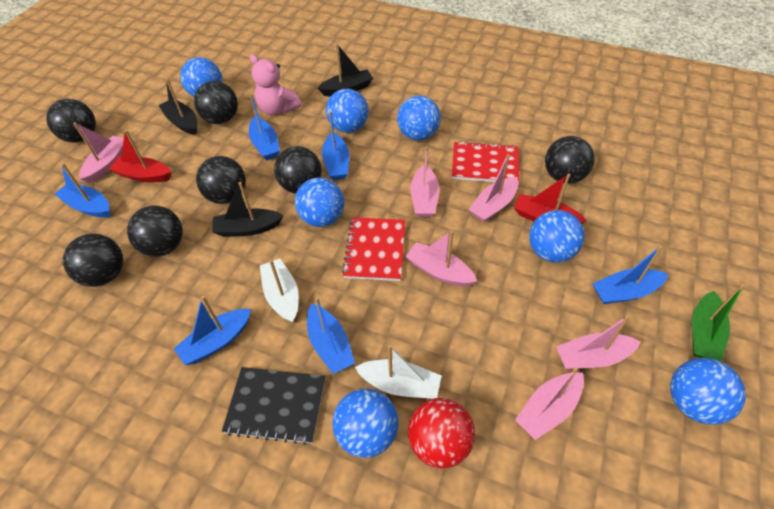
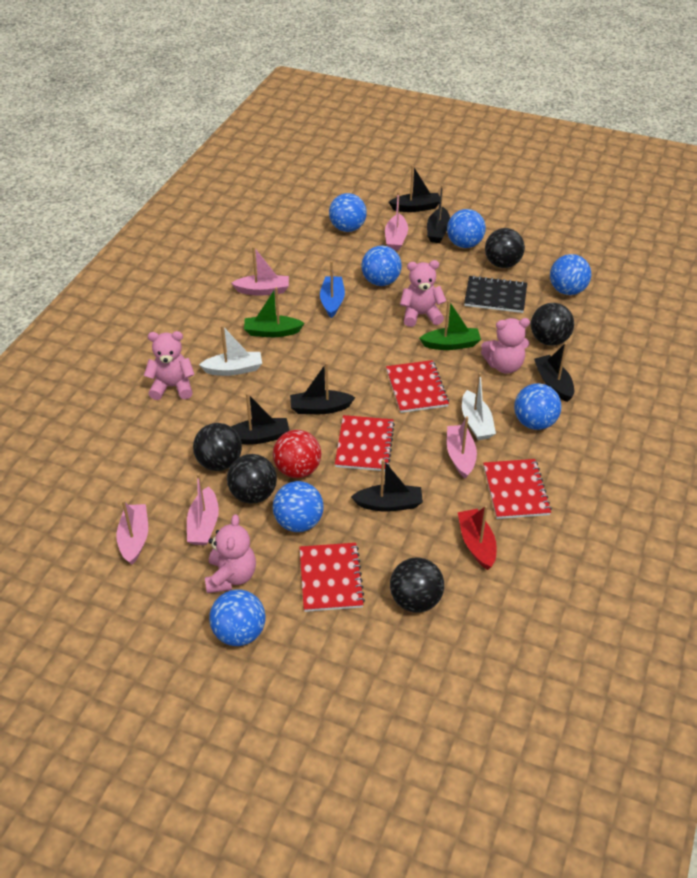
black ball: [46,99,96,143] [63,234,123,287] [127,205,183,257] [194,81,238,124] [196,156,246,204] [274,146,322,193] [545,136,595,184] = 7 -> [193,423,242,471] [227,454,277,504] [390,557,444,612] [485,228,525,268] [531,303,574,346] = 5
black boat: [158,78,198,135] [212,182,283,237] [318,43,373,96] = 3 -> [231,393,289,445] [290,363,356,414] [351,459,423,512] [389,165,440,212] [427,185,450,243] [534,343,574,402] = 6
blue boat: [55,163,110,218] [174,296,251,365] [249,94,280,160] [307,297,355,374] [322,111,349,180] [593,246,668,304] = 6 -> [320,261,345,318] = 1
green boat: [692,284,745,362] = 1 -> [244,287,304,337] [419,300,481,350] = 2
pink boat: [73,122,124,183] [405,230,477,286] [411,146,439,217] [468,154,519,222] [515,367,584,440] [556,315,641,369] = 6 -> [116,500,148,565] [187,473,219,545] [232,246,289,296] [385,192,408,250] [447,416,477,479] = 5
pink teddy bear: [250,55,302,115] = 1 -> [144,331,195,400] [205,514,256,593] [400,260,446,327] [481,318,530,374] = 4
red boat: [109,130,171,182] [514,174,587,224] = 2 -> [458,506,496,570] = 1
red notebook: [342,217,406,281] [452,141,519,182] = 2 -> [299,543,365,612] [335,415,395,471] [386,360,449,413] [483,459,552,519] = 4

